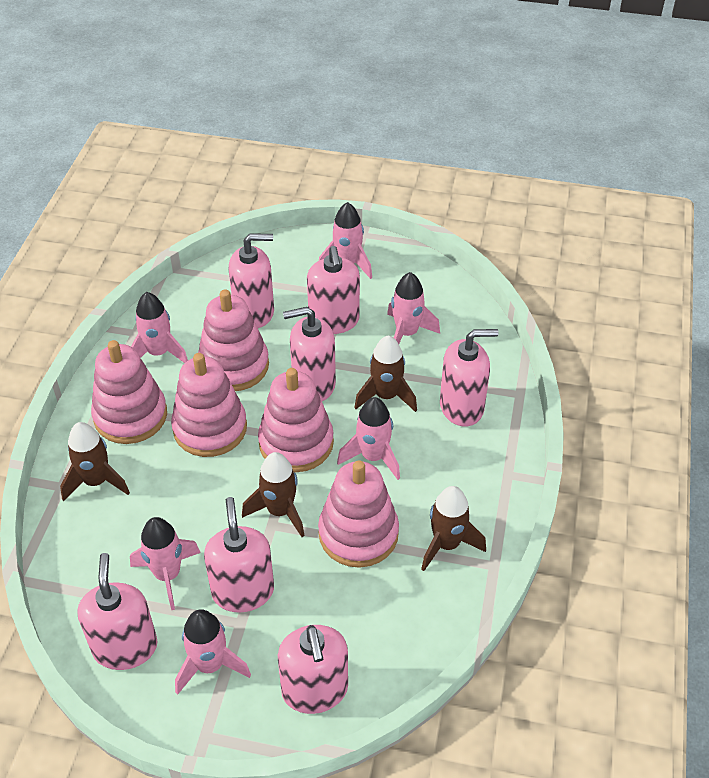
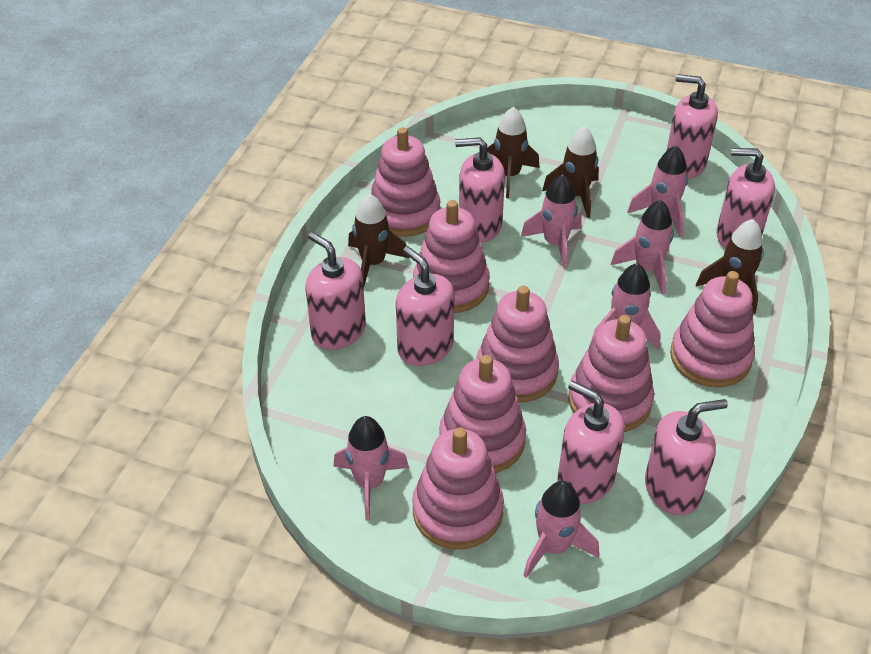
pink stacking toy: [91,340,167,444] [171,353,247,457] [198,289,269,391] [258,368,334,472] [318,460,399,568] = 5 -> [371,127,441,237] [412,427,504,549] [413,200,490,313] [439,355,526,473] [477,286,559,403] [569,315,654,432] [670,271,755,387] = 7

